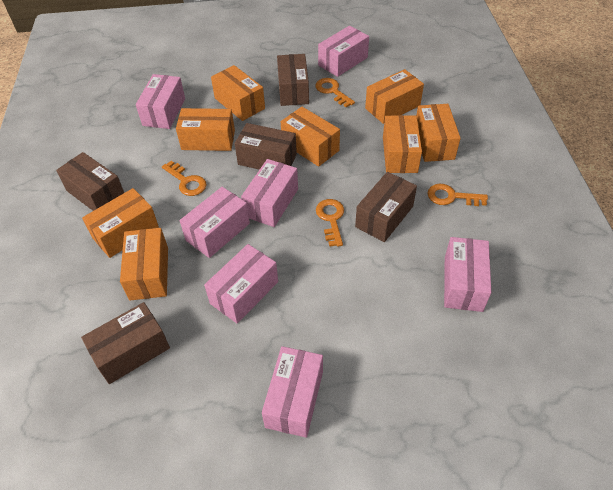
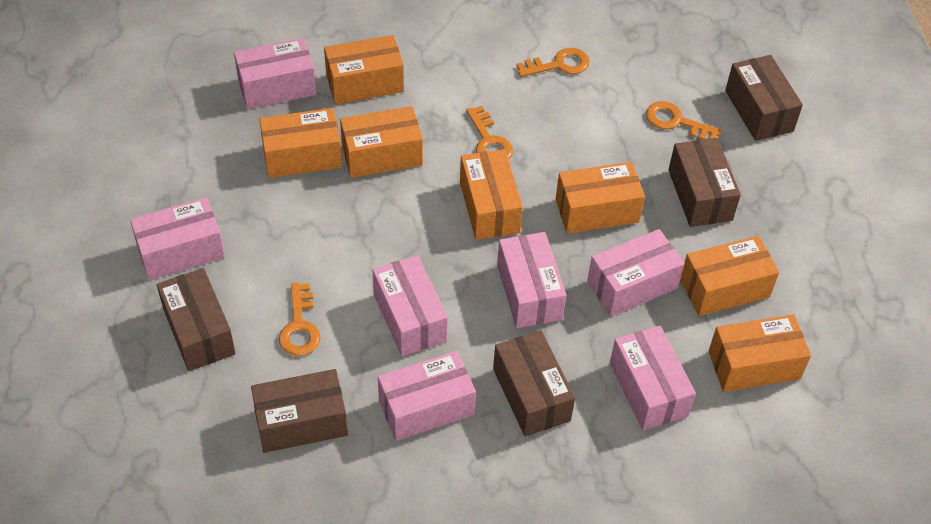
orange box: [82,188,159,258] [120,228,168,300] [176,108,235,151] [211,65,265,121] [281,107,340,167] [365,69,424,124] [383,115,422,173] [416,104,461,162] = 8 -> [259,108,342,178] [324,35,404,104] [340,106,423,178] [460,149,523,240] [556,162,645,234] [680,236,779,316] [709,314,811,392] = 7

